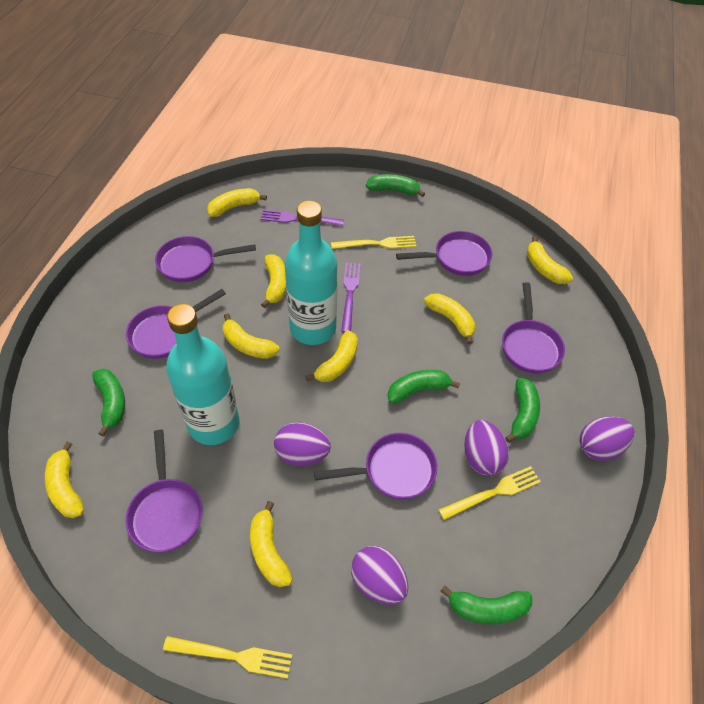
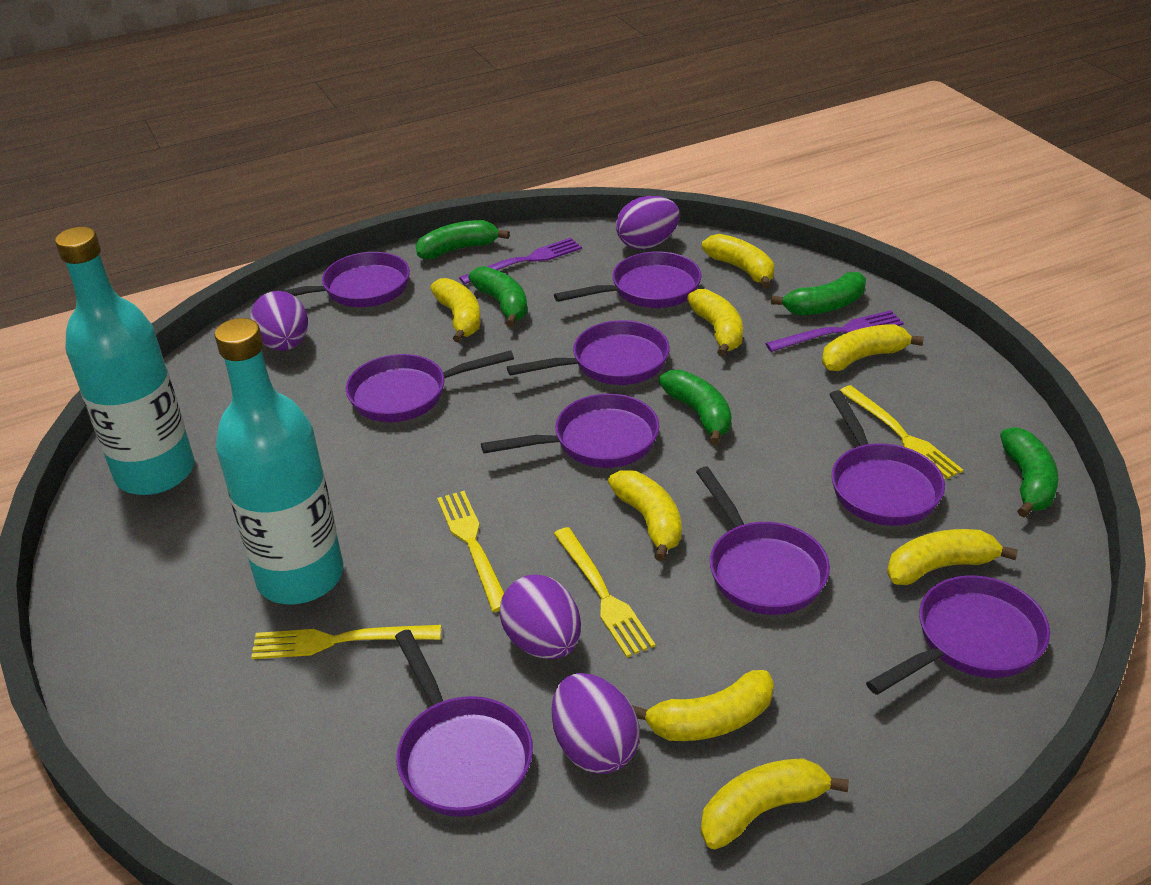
purple pan: [125,430,203,552] [126,289,226,359] [155,236,256,282] [314,433,437,499] [396,231,492,276] [502,282,565,374] = 6 -> [258,252,410,307] [346,350,514,422] [395,629,533,817] [481,393,659,468] [507,320,670,385] [554,251,702,308] [696,467,830,615] [829,390,945,526] [866,575,1050,695] = 9
yellow fork: [163,636,292,679] [331,236,416,249] [439,466,541,520] = 3 -> [251,625,441,659] [437,491,504,612] [554,527,656,657] [840,385,963,480] = 4

